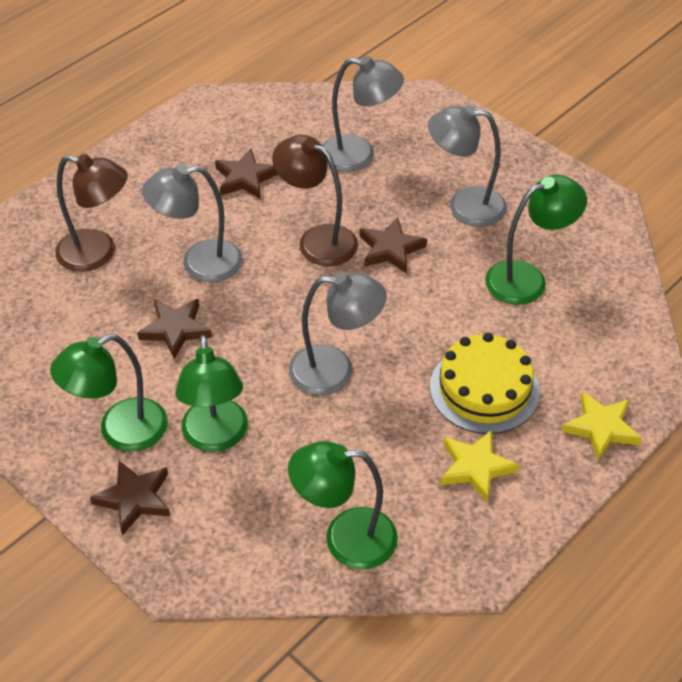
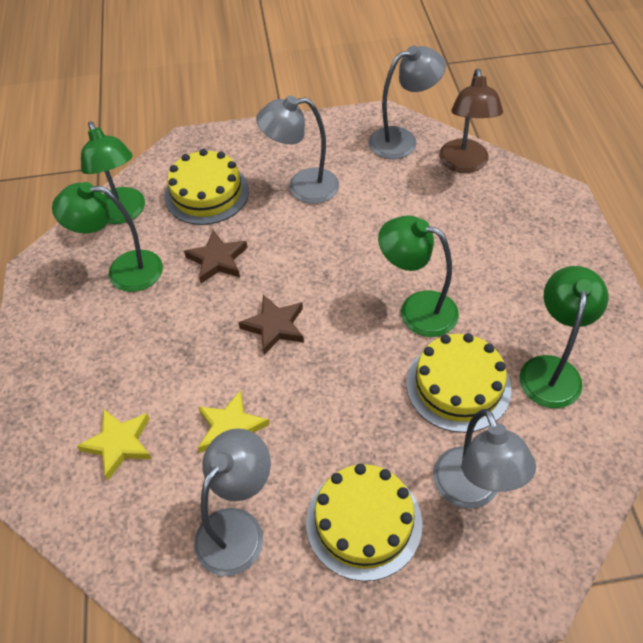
brown lamp: [55,154,128,272] [272,135,358,266] = 2 -> [439,68,503,173] = 1
brown star: [90,461,170,536] [137,299,212,359] [215,148,278,199] [360,217,427,274] = 4 -> [184,230,248,283] [238,295,304,355] = 2
yellow cake: [430,333,540,434] = 1 -> [164,149,249,225] [306,464,422,581] [406,333,511,433] = 3

